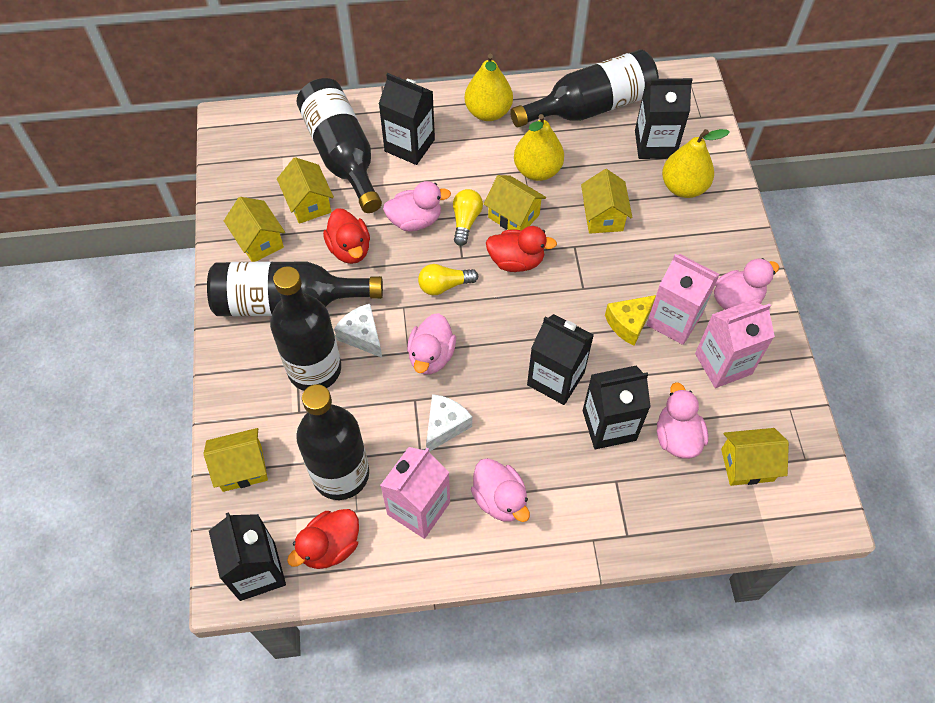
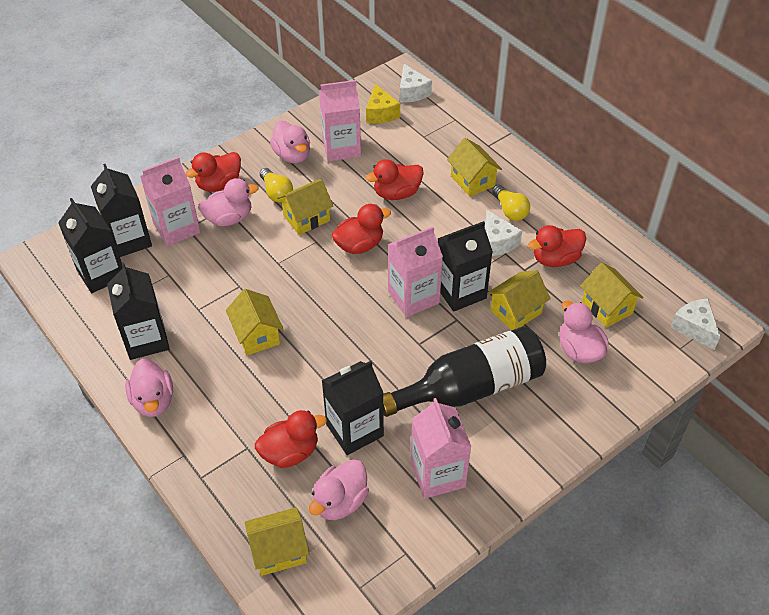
black bottle: [207,261,383,316] [270,266,341,391] [296,384,369,500] [297,78,382,213] [510,49,659,127] = 5 -> [383,326,546,417] = 1
pink carton: [380,447,450,539] [647,254,720,345] [695,300,775,388] = 3 -> [140,157,201,246] [319,80,361,161] [388,226,443,317] [411,398,471,499] = 4
red duck: [287,509,359,569] [323,208,370,264] [486,226,557,272] = 3 -> [186,152,241,192] [255,410,327,468] [332,204,391,254] [366,159,424,200] [528,225,586,267] = 5
white cheese: [334,304,382,358] [426,394,472,452] = 2 -> [400,64,432,102] [485,210,522,256] [670,299,720,350] = 3
yellow pear: [465,54,513,121] [514,114,564,181] [662,129,730,198] = 3 -> none = 0

